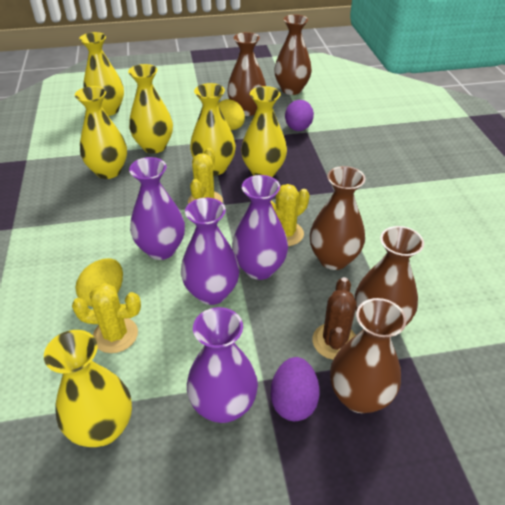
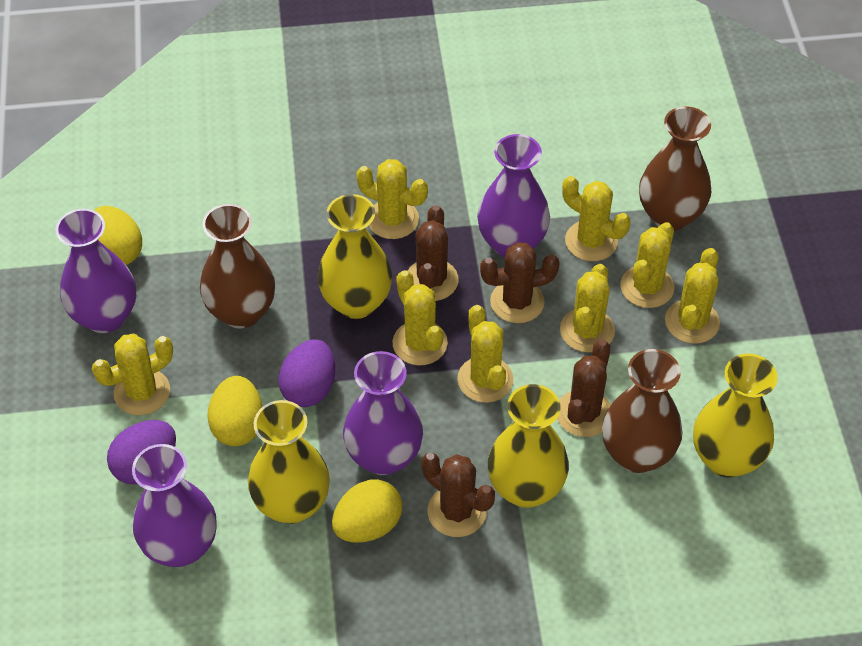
brown cactus: [312,277,357,360] = 1 -> [407,205,459,301] [422,453,495,537] [480,242,560,323] [557,340,611,437] = 4
brown vase: [227,32,266,116] [274,15,312,95] [310,166,366,270] [330,298,406,413] [355,226,424,326] = 5 -> [200,204,275,329] [602,349,683,473] [639,106,711,231] = 3
yellow cactus: [72,283,141,353] [188,148,223,204] [270,184,309,246] = 3 -> [92,334,173,415] [356,159,428,239] [392,270,448,366] [457,305,514,403] [560,264,615,353] [562,176,631,261] [621,222,674,308] [665,248,720,344] = 8
yellow egg: [75,258,123,307] [218,99,245,130] = 2 -> [94,206,142,265] [207,376,262,446] [332,479,402,543] = 3
yellow vase: [44,330,132,447] [75,86,127,179] [79,32,124,116] [128,64,173,153] [190,83,236,176] [241,86,287,177] = 6 -> [248,400,330,524] [317,194,392,319] [488,384,569,508] [693,354,778,478] = 4

